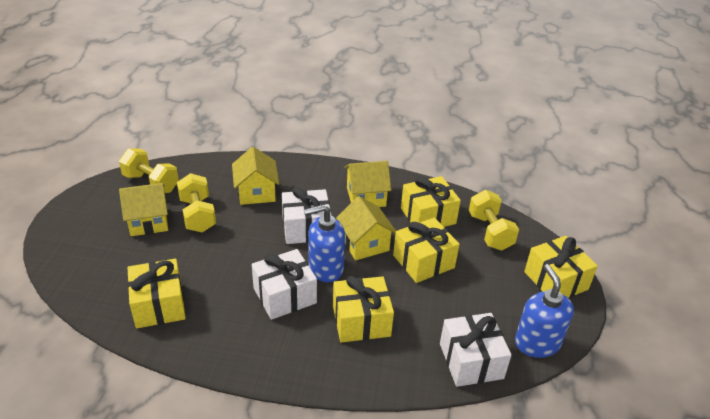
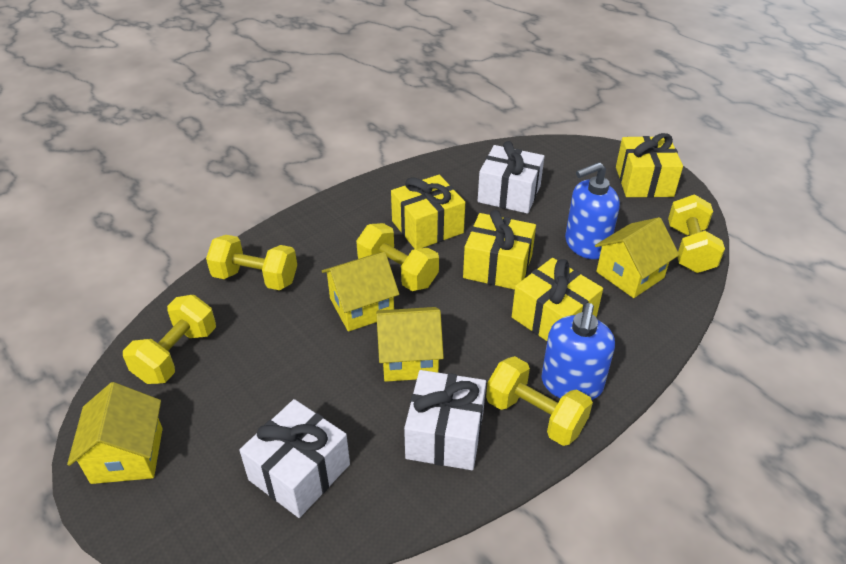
yellow dumbbell: [119,149,179,193] [177,173,216,232] [469,190,519,250] = 3 -> [123,295,216,384] [206,235,297,290] [356,223,439,291] [486,356,593,446] [668,194,725,273] = 5
yellow gift: [128,259,186,328] [333,276,394,343] [393,218,460,283] [401,176,461,227] [524,236,598,298] = 5 -> [391,175,465,249] [463,210,536,290] [512,258,603,341] [616,133,683,198] = 4

